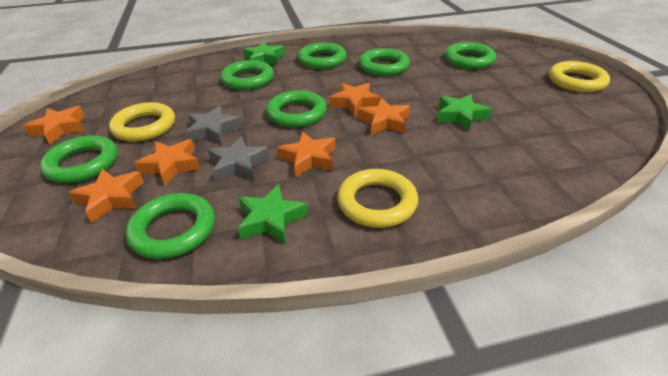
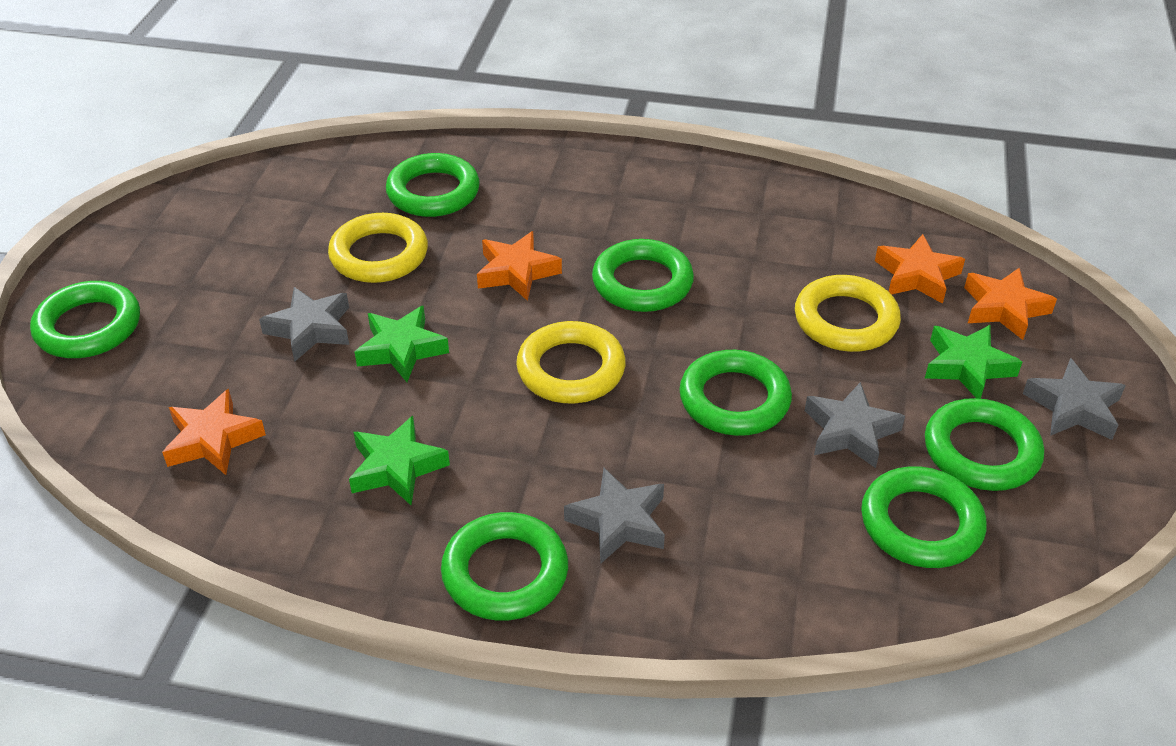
grey star: [185,106,242,144] [208,136,270,182] = 2 -> [259,287,349,361] [564,468,665,563] [805,382,905,468] [1023,358,1126,440] = 4
orange star: [23,106,85,144] [68,169,144,223] [134,139,201,185] [277,131,336,177] [329,83,380,116] [357,98,410,135] = 6 -> [162,389,266,475] [477,231,562,301] [875,234,965,304] [964,267,1057,340] = 4

